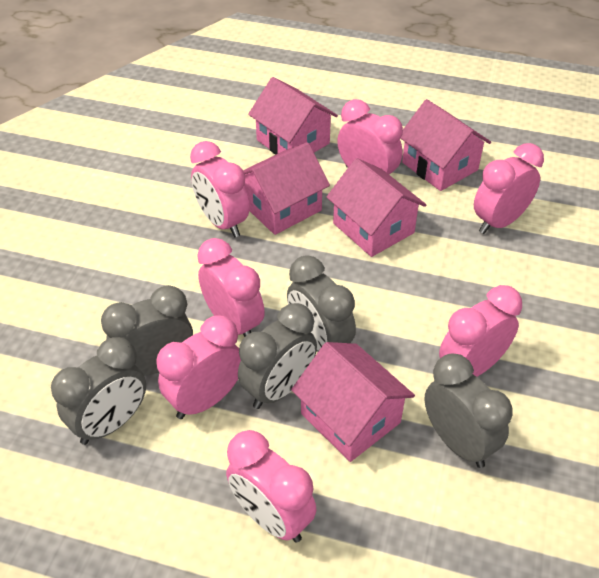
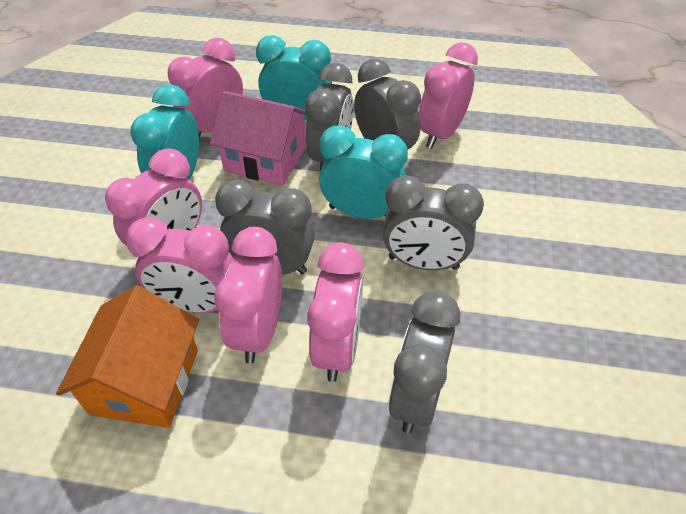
orange house: none = 0 -> [56,285,199,428] = 1
pink clock: [156,315,241,419] [190,141,249,237] [197,238,265,337] [226,430,317,543] [337,99,403,175] [439,285,522,377] [474,143,544,234] = 7 -> [105,148,202,246] [126,217,233,313] [168,38,243,138] [214,227,282,364] [307,243,364,382] [419,42,478,149] = 6
pink house: [243,142,330,235] [248,77,338,155] [291,342,415,462] [327,158,426,257] [400,99,491,191] = 5 -> [210,91,306,186] = 1
turquoise clock: none = 0 -> [130,84,199,180] [256,35,332,120] [319,125,408,219] = 3

